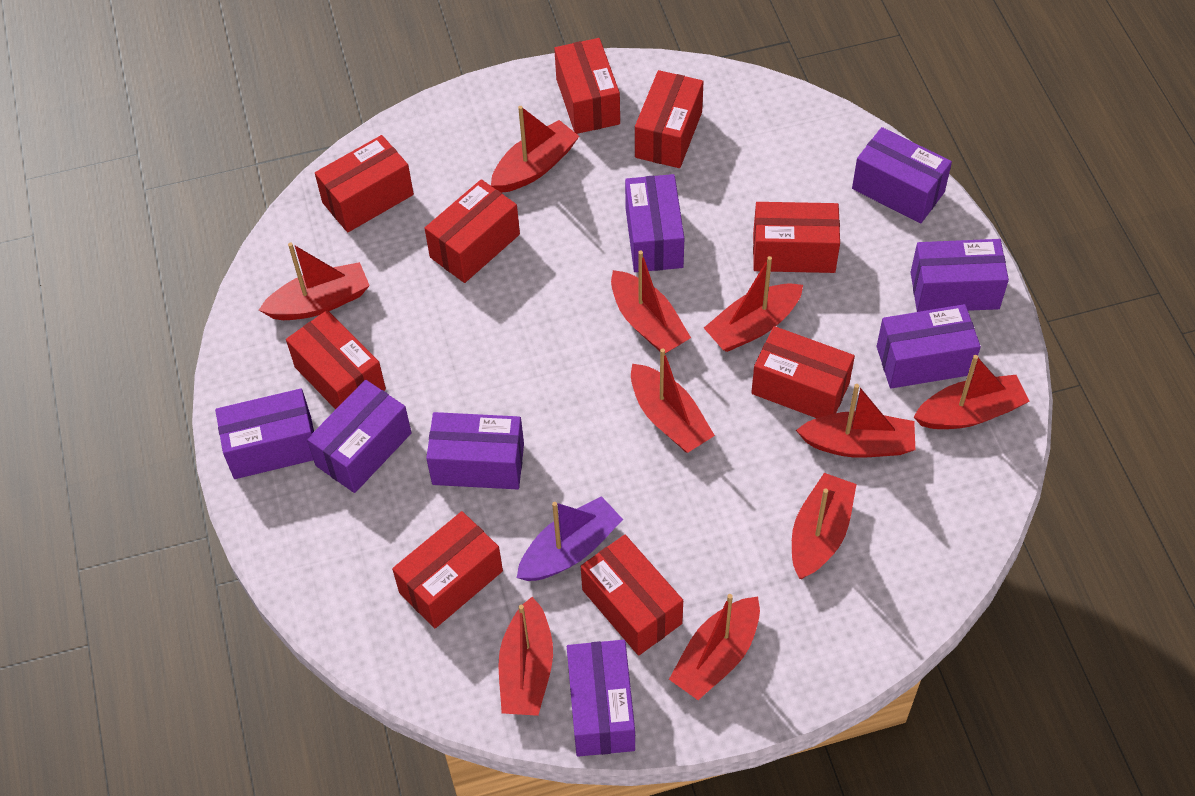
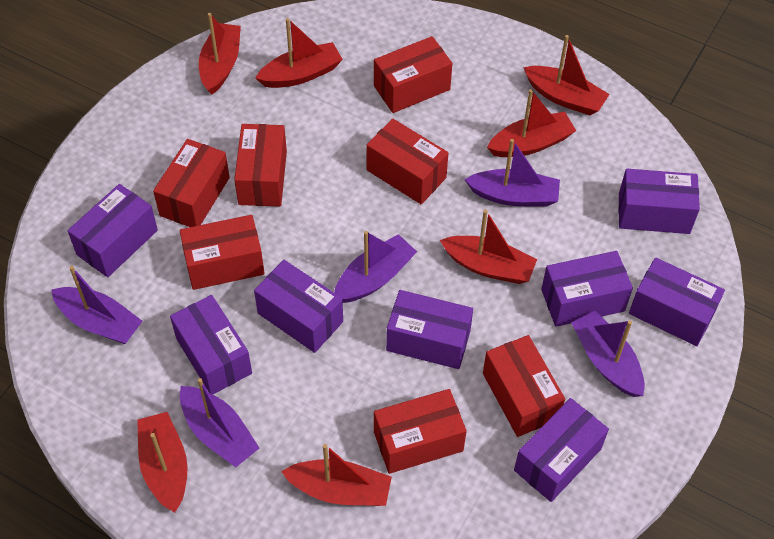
purple boat: [517,496,623,581] = 1 -> [51,266,142,344] [180,378,259,467] [334,231,417,303] [464,139,560,207] [571,311,645,397] = 5
red boat: [259,242,370,320] [491,106,579,193] [498,597,553,716] [611,251,691,353] [631,348,715,453] [669,594,760,700] [704,256,803,352] [792,473,857,579] [796,384,915,458] [914,355,1030,429] = 10 -> [137,412,187,513] [199,13,241,95] [255,18,343,88] [281,444,392,506] [440,209,537,284] [487,89,576,157] [523,35,609,115] = 7
red box: [286,310,386,410] [315,135,414,233] [392,511,503,628] [425,179,520,283] [554,38,620,134] [581,535,683,656] [635,70,704,168] [751,326,855,418] [753,202,840,273] = 9 -> [153,139,230,227] [180,215,265,290] [234,124,287,207] [366,118,448,204] [374,36,452,113] [374,389,467,474] [483,335,565,437] = 7

